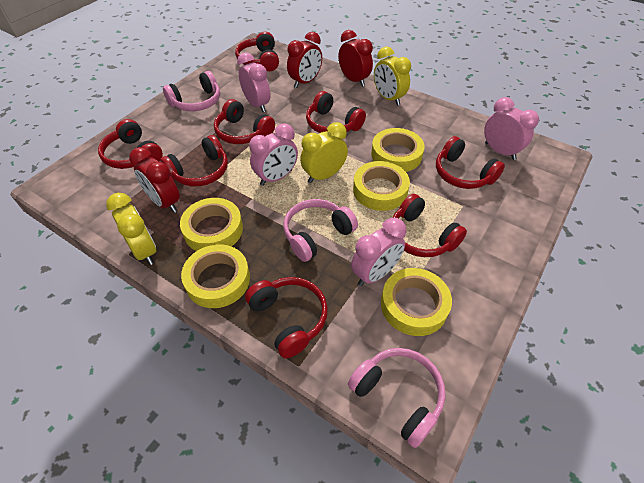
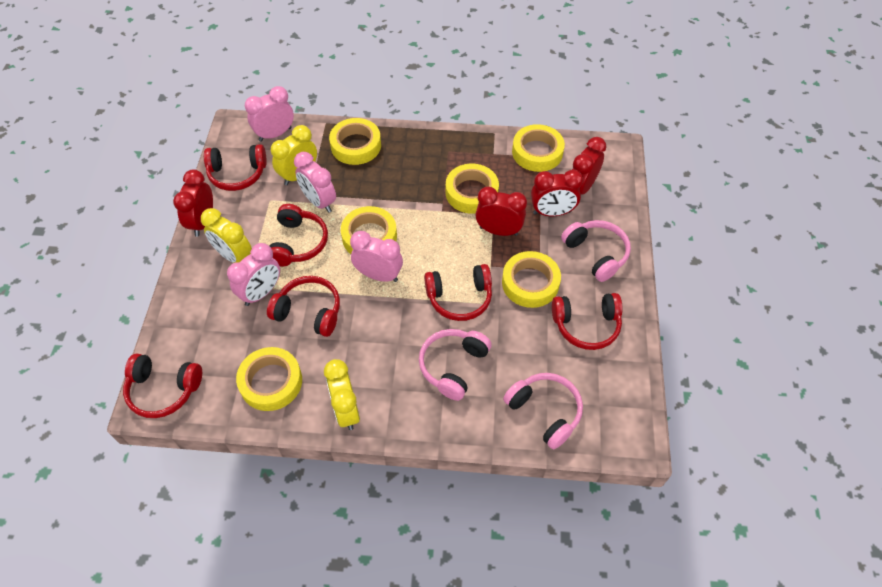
red clock: [129,147,180,213] [287,32,322,88] [338,30,373,87] = 3 -> [173,169,213,237] [475,187,527,236] [531,170,583,216] [572,137,607,195] = 4
red headphones: [98,119,163,169] [160,135,228,186] [214,99,275,144] [235,31,279,71] [245,277,328,358] [306,91,366,133] [393,194,467,257] [436,136,505,189] = 8 -> [123,353,202,418] [204,144,267,191] [267,276,340,337] [270,204,328,267] [424,264,492,321] [552,293,623,350] = 6
yellow tape: [180,198,243,251] [181,244,250,308] [353,161,410,211] [371,128,425,172] [381,268,452,336] = 5 -> [236,347,302,411] [329,118,381,165] [341,206,397,254] [446,164,499,214] [502,251,561,308] [512,124,565,172] = 6

